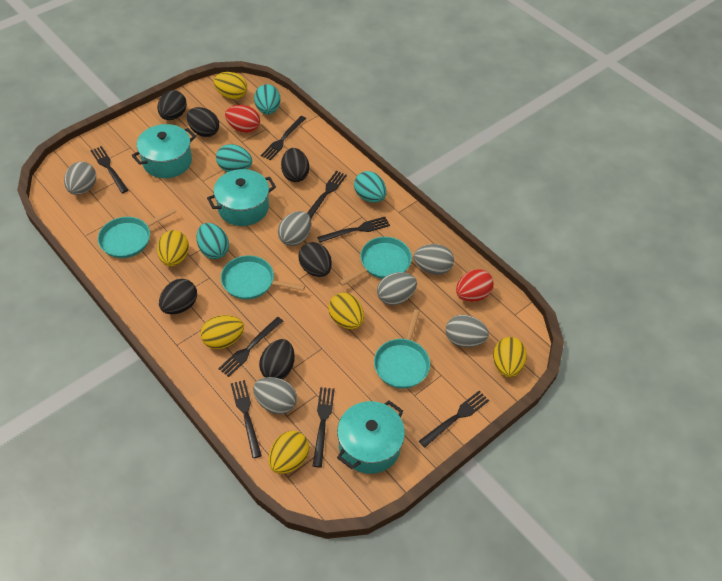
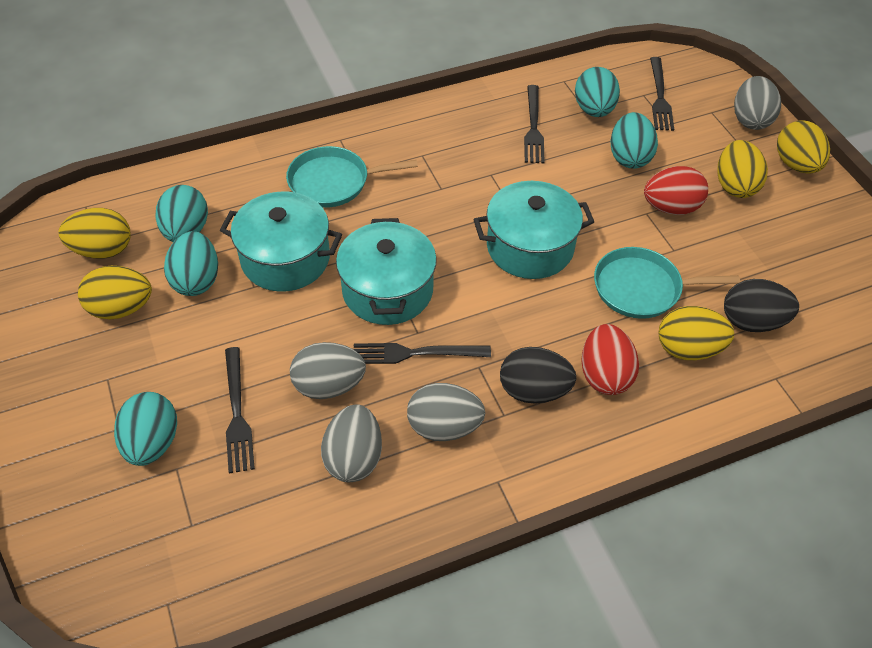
black egg: [157,90,187,120] [159,279,197,315] [187,107,219,137] [259,339,294,379] [281,148,309,182] [298,242,332,277] = 6 -> [500,347,576,404] [724,279,799,332] = 2
black fork: [90,146,128,193] [218,317,283,377] [231,380,262,458] [261,116,306,161] [307,171,347,219] [313,387,335,467] [317,217,390,243] [419,391,489,448] = 8 -> [225,347,255,473] [354,343,491,364] [524,85,545,163] [650,57,674,131] = 4
grey egg: [64,162,96,195] [253,377,297,414] [278,211,311,246] [377,272,417,305] [414,244,454,275] [446,315,489,347] = 6 -> [290,342,366,399] [321,404,382,482] [407,383,485,441] [734,76,781,130] = 4
turquoise egg: [196,223,229,259] [216,144,252,172] [254,84,280,114] [354,171,386,203] = 4 -> [114,392,177,466] [155,185,208,242] [164,231,218,296] [575,67,620,117] [610,112,658,169] = 5
turquoise pan: [98,208,177,258] [221,255,305,300] [339,237,412,286] [374,310,430,389] = 4 -> [286,146,418,208] [594,247,740,319] = 2
yellow egg: [157,230,189,266] [200,315,244,349] [213,72,247,99] [268,431,309,474] [328,293,364,329] [493,337,527,377] = 6 -> [59,208,131,259] [78,266,152,320] [659,306,734,360] [717,140,768,198] [777,120,830,174] = 5

